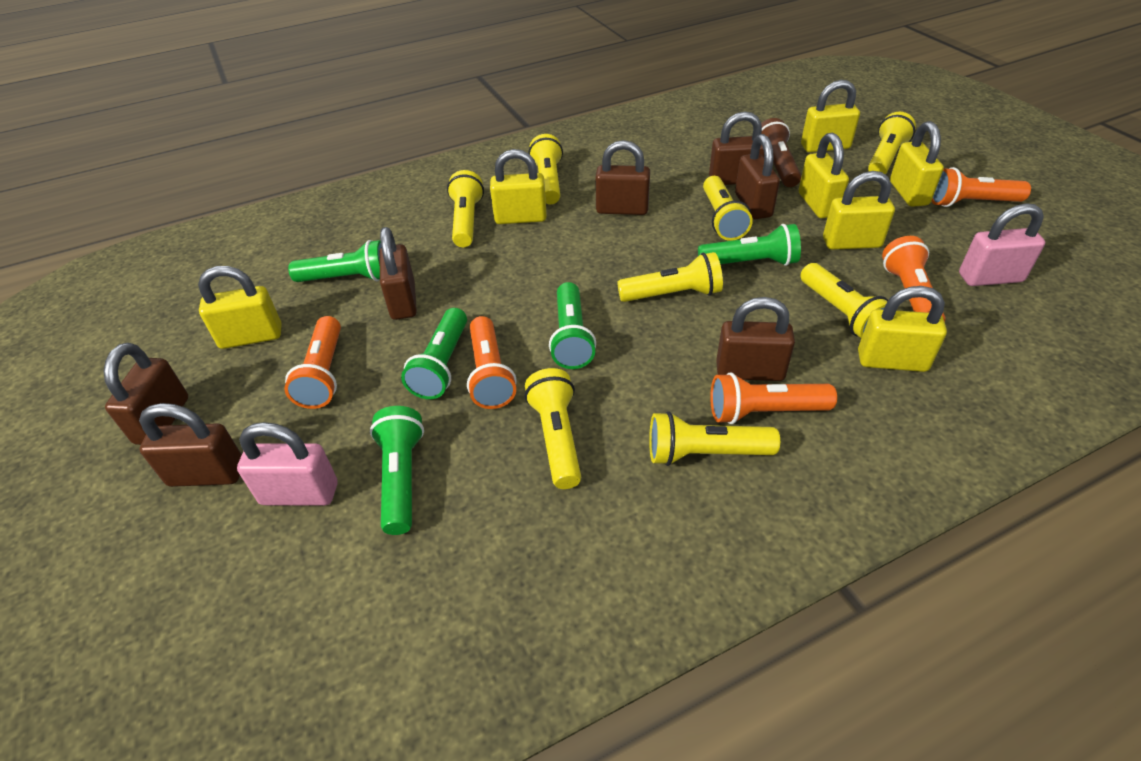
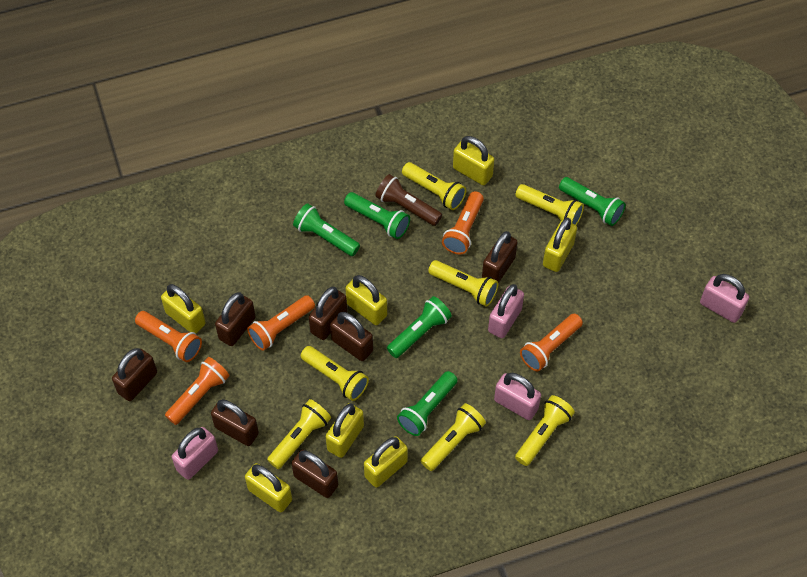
pink padlock: [237,422,337,506] [959,203,1045,286] = 2 -> [172,427,218,480] [488,284,524,338] [494,373,541,420] [700,274,749,323] = 4
yellow flashlight: [447,170,484,247] [525,368,581,489] [529,134,563,204] [617,252,723,302] [649,411,780,466] [703,176,753,241] [801,263,888,338] [868,112,916,175] = 8 -> [267,399,331,469] [301,346,369,401] [402,162,466,210] [421,403,486,471] [428,260,499,306] [515,184,584,225] [515,395,575,466] = 7

